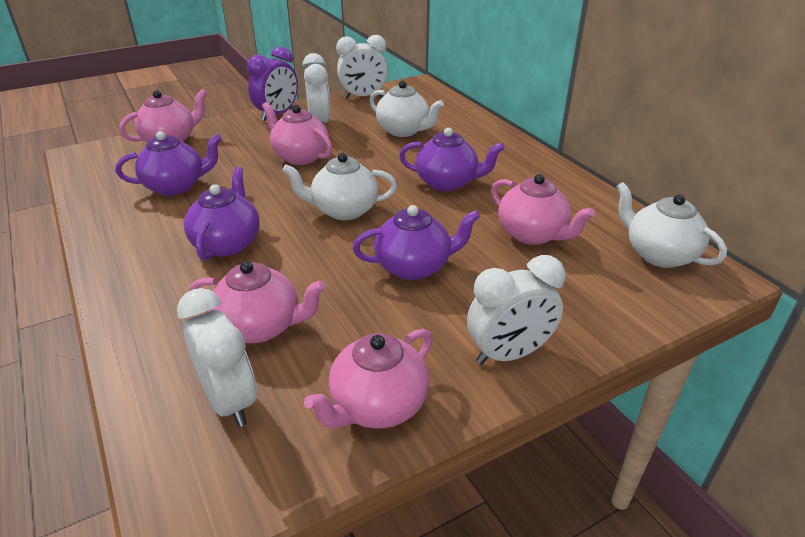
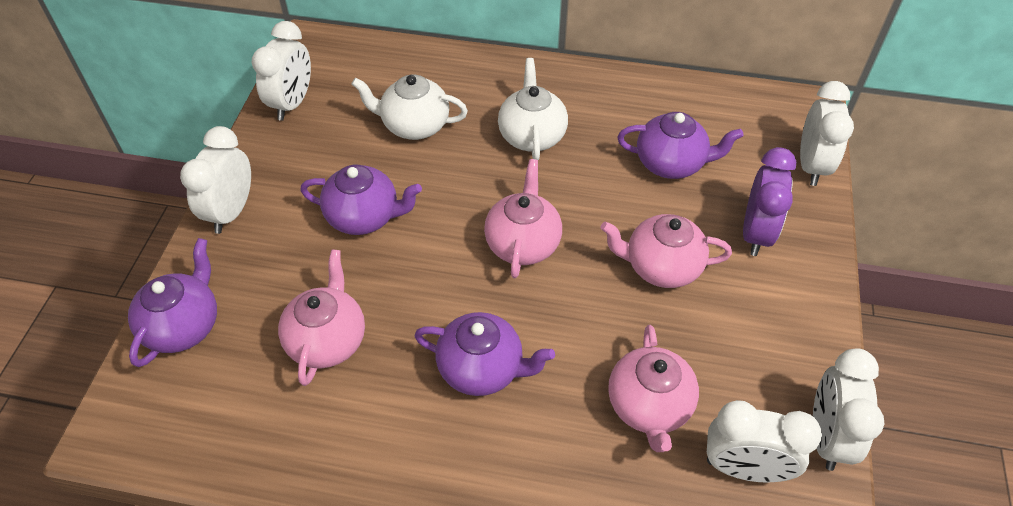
pink teapot: [119,89,207,142] [189,261,326,343] [262,102,332,165] [304,329,433,428] [491,174,595,245] = 5 -> [278,249,365,386] [484,159,562,278] [600,214,732,288] [608,325,699,452] = 4
white clock: [177,288,256,427] [302,53,331,123] [336,35,388,99] [467,255,566,365] = 4 -> [180,126,251,234] [251,21,311,121] [707,400,822,483] [800,81,854,186] [813,348,884,471] = 5
white teapot: [282,153,397,220] [370,81,444,137] [616,182,727,268] = 3 -> [351,75,468,140] [498,58,568,160] = 2

